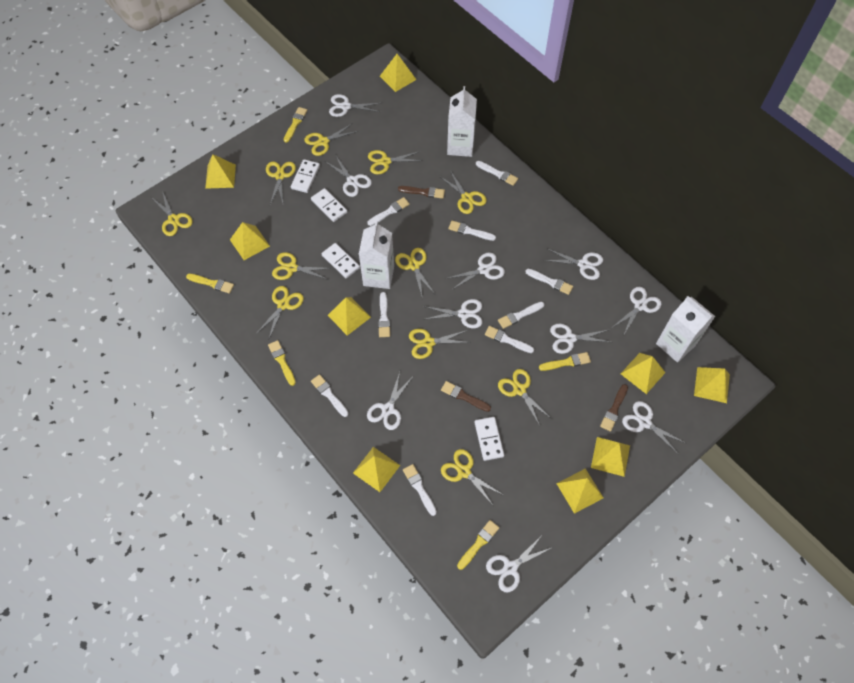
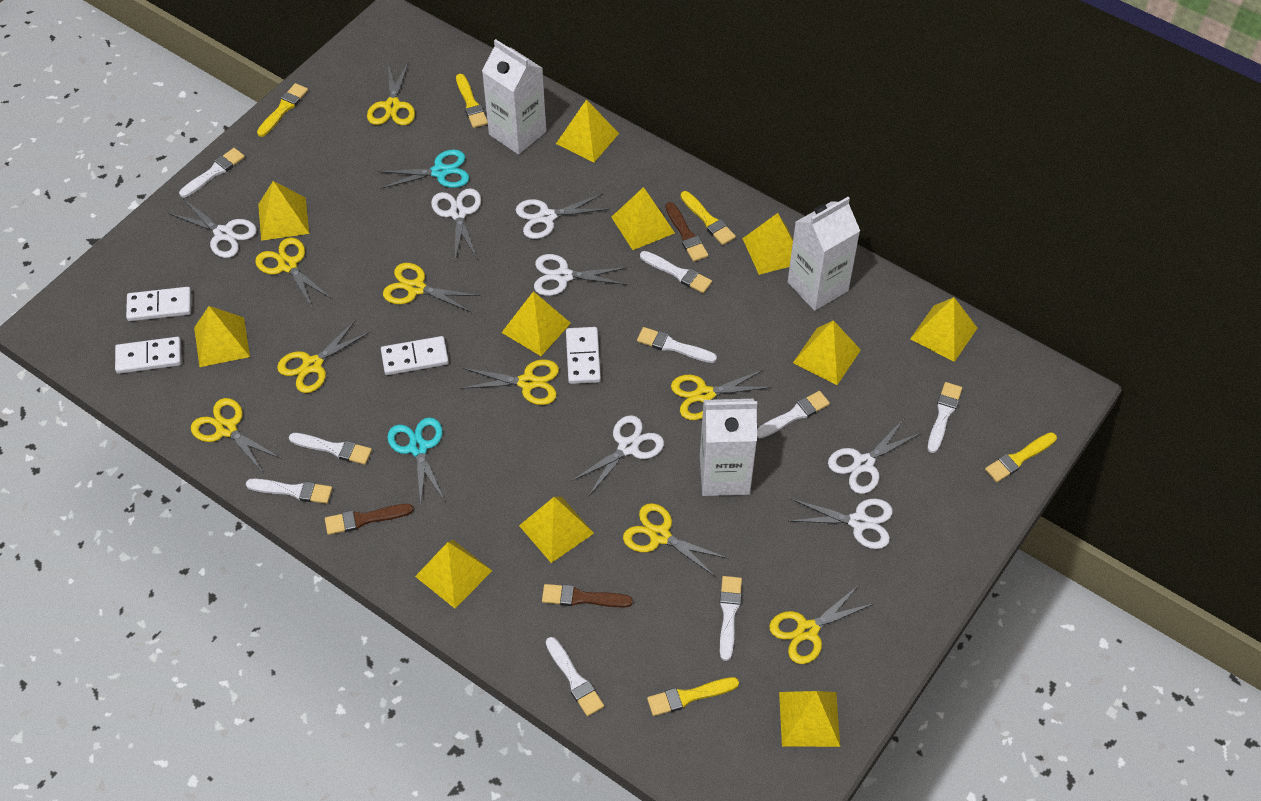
turquoise scissors: none = 0 -> [378,150,469,189] [387,417,444,505] = 2
white scissors: [326,156,372,197] [329,94,380,117] [367,372,412,430] [423,299,482,328] [445,252,505,290] [486,534,551,592] [544,249,603,280] [550,324,610,354] [613,287,662,336] [622,401,685,455] = 10 -> [169,199,257,258] [431,188,481,260] [516,194,609,239] [534,254,628,296] [571,415,664,497] [789,499,893,549] [828,419,921,494] = 7
yellow pyramid: [205,154,236,189] [230,222,270,260] [328,297,371,336] [353,447,400,492] [380,54,417,92] [556,468,603,514] [591,437,630,477] [621,353,666,394] [694,367,730,403] = 9 -> [194,306,250,367] [258,181,309,241] [415,540,492,608] [501,291,571,356] [519,497,594,563] [556,99,619,162] [611,187,675,250] [742,213,793,275] [779,691,840,747] [793,320,861,385] [910,297,977,362] = 11
yellow scissors: [151,191,193,236] [256,286,304,338] [266,162,296,205] [272,252,332,280] [304,123,358,156] [368,150,423,174] [395,248,435,296] [409,329,471,359] [439,170,487,214] [441,449,503,505] [498,369,552,426] = 11 -> [191,398,282,474] [255,237,332,308] [277,320,371,393] [367,61,415,125] [383,263,480,313] [460,359,559,405] [623,503,728,577] [671,369,772,420] [769,585,875,664] = 9

